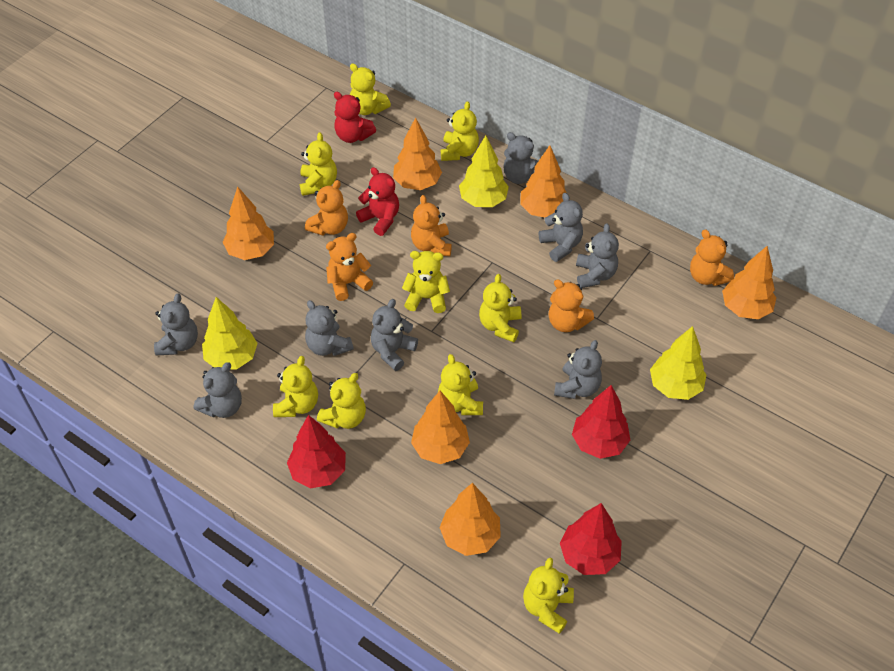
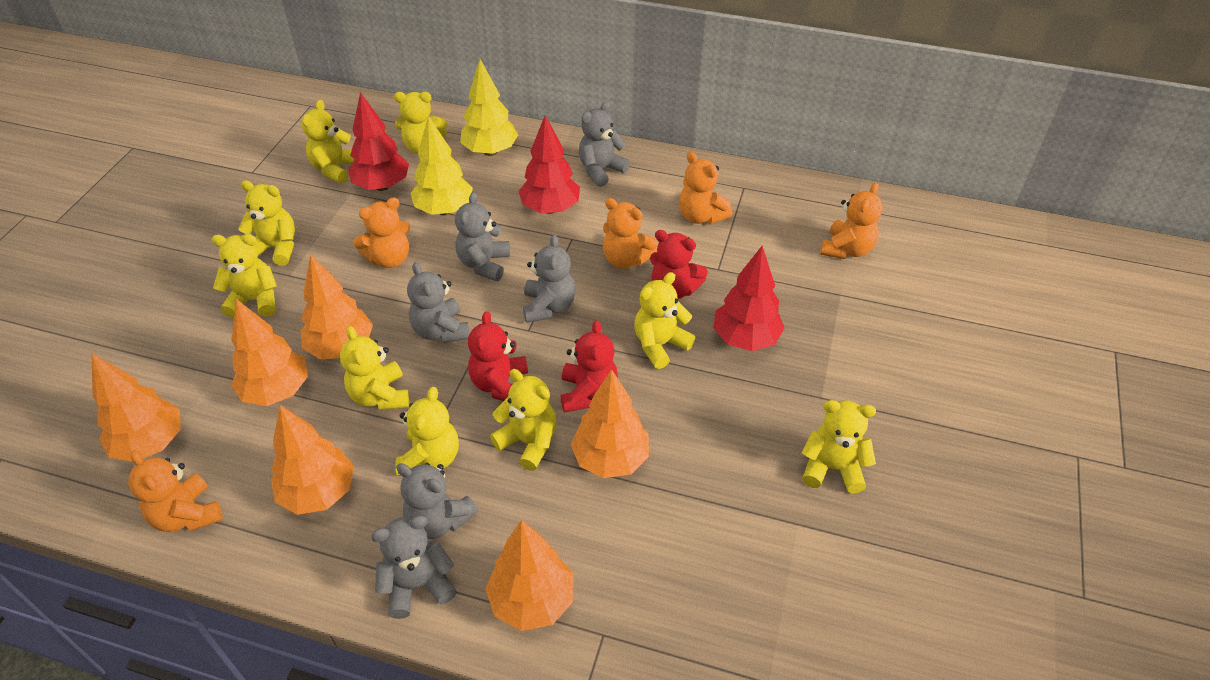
grey teddy bear: [154,293,198,355] [194,362,242,418] [305,300,354,356] [371,299,418,371] [503,132,538,184] [539,193,583,262] [554,340,602,399] [576,223,619,288] = 8 -> [371,516,456,619] [396,463,478,539] [407,262,470,343] [455,192,510,281] [523,235,576,323] [579,101,630,187] = 6
red teddy bear: [334,92,376,143] [356,167,399,236] = 2 -> [468,311,528,401] [560,320,618,413] [650,230,708,299] = 3
yellow tree: [202,297,258,370] [459,135,509,207] [650,326,706,400] = 3 -> [410,116,473,215] [460,59,518,156] = 2

